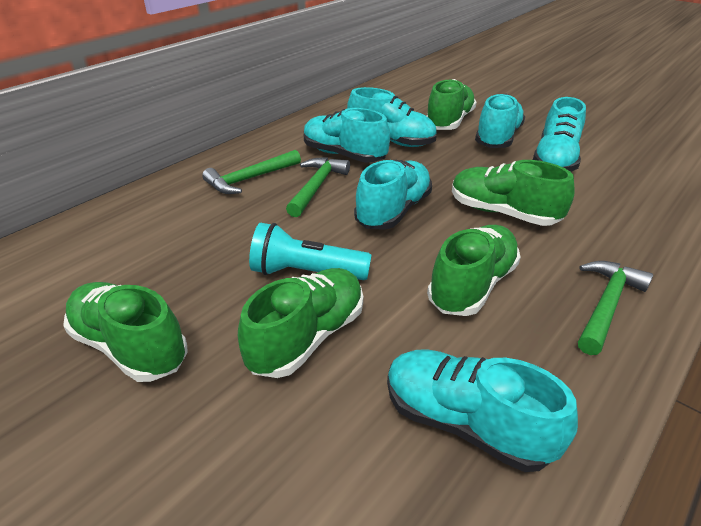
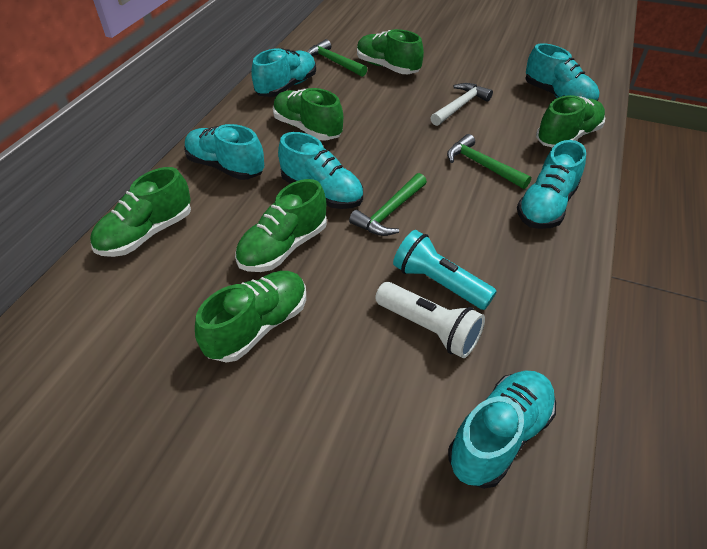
green shoe: [63,282,188,382] [238,268,363,378] [426,79,477,130] [427,225,521,316] [452,160,575,226] = 5 -> [90,167,191,257] [195,271,306,363] [235,179,327,272] [273,88,343,141] [357,29,424,74] [536,95,605,148] = 6
white flashlight: none = 0 -> [375,282,485,358] = 1
white hammer: none = 0 -> [430,83,493,126] = 1

